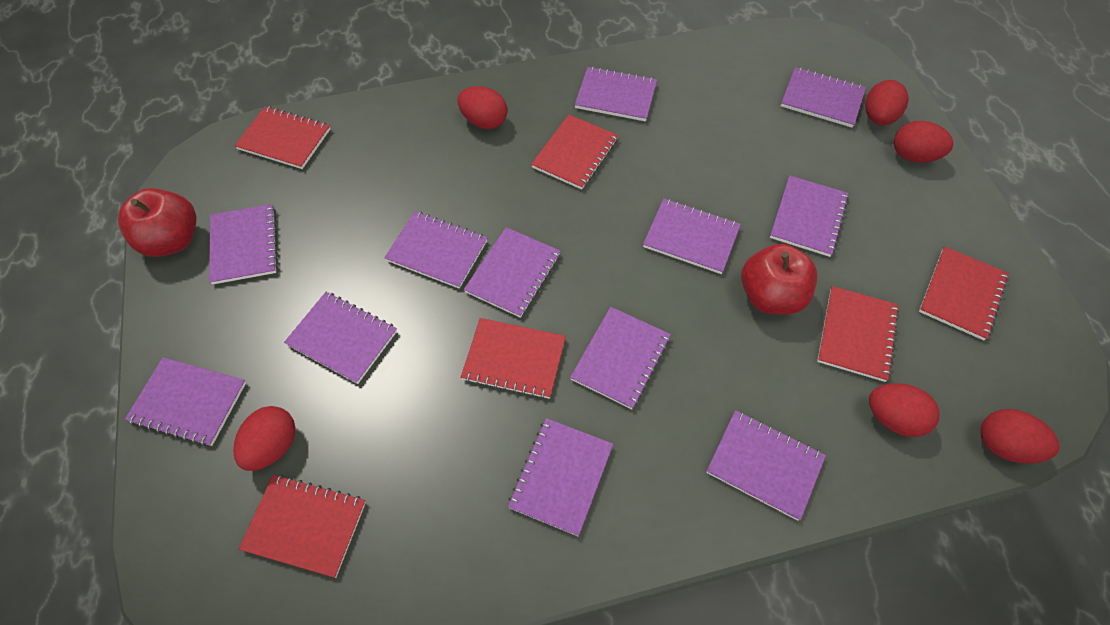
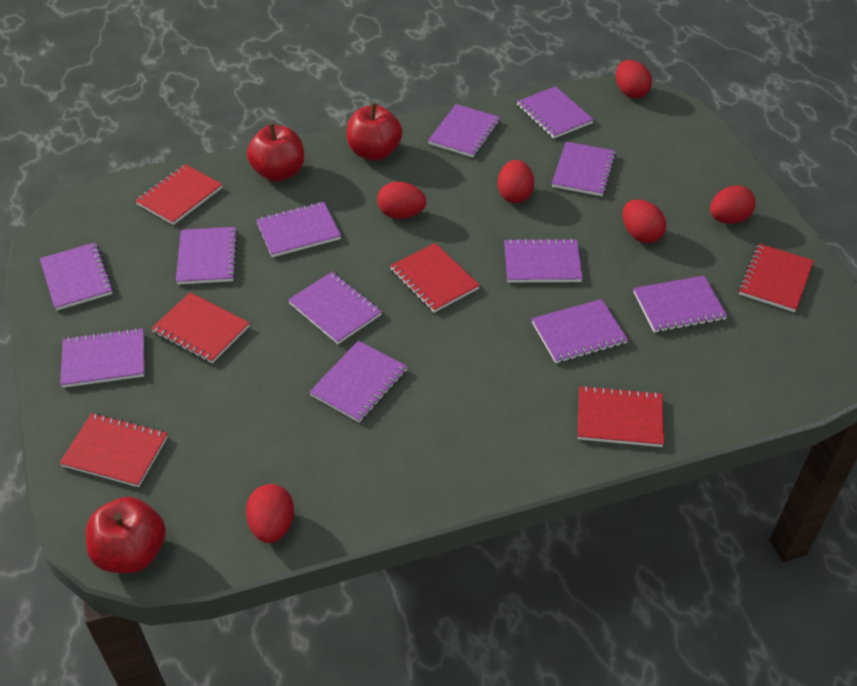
red apple: [118,188,196,257] [741,243,818,315] = 2 -> [86,497,166,573] [247,123,304,182] [347,103,402,161] = 3

